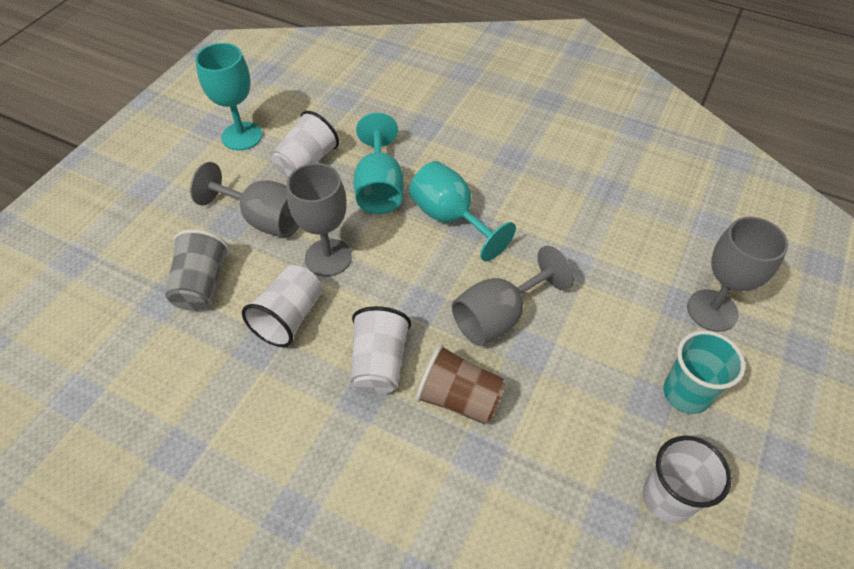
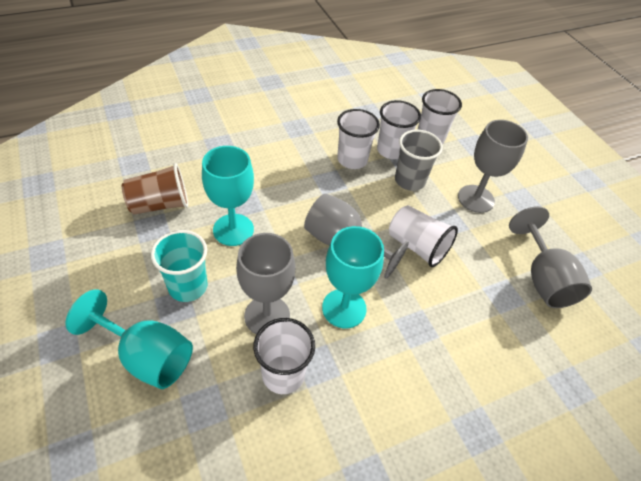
white cup: [242,265,322,347] [270,111,339,178] [350,306,411,394] [643,436,732,524] = 4 -> [253,318,315,394] [337,109,380,169] [377,100,421,159] [389,205,458,267] [418,89,462,144] = 5

